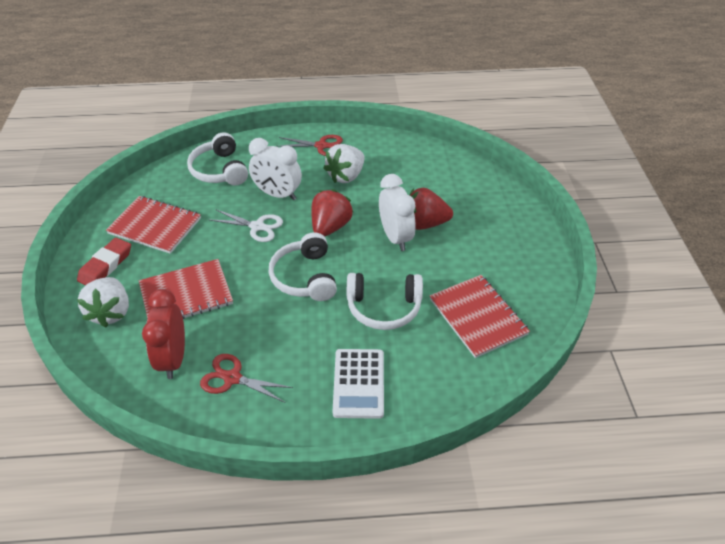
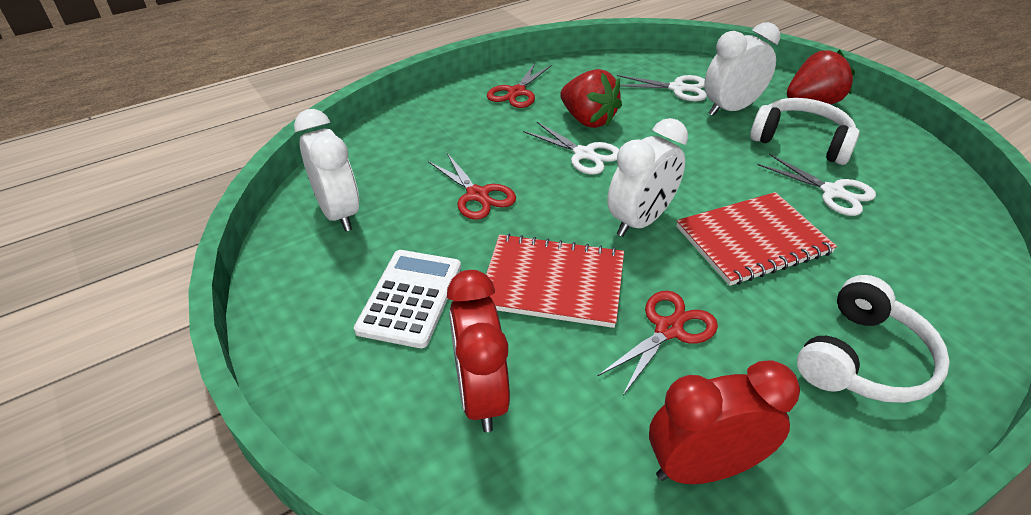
red clock: [142,289,185,379] = 1 -> [447,270,510,432] [649,360,800,484] = 2
red eraser: [77,237,131,285] = 1 -> none = 0
red notebook: [106,196,201,254] [139,259,233,319] [430,275,530,358] = 3 -> [486,234,624,328] [676,192,837,286] = 2
red scissors: [200,354,293,403] [276,135,343,156] = 2 -> [428,153,516,220] [487,63,551,108] [598,291,718,395] = 3
white clock: [249,138,302,200] [379,174,416,251] = 2 -> [294,109,359,231] [607,118,688,237] [704,22,780,116] = 3
white headphones: [187,132,248,186] [269,232,337,301] [347,273,423,330] = 3 -> [750,98,860,165] [797,275,950,403] = 2
white scissors: [210,209,283,242] = 1 -> [523,122,619,174] [617,75,707,101] [758,154,876,216] = 3
white strawberry: [77,277,129,327] [324,144,365,183] = 2 -> none = 0

